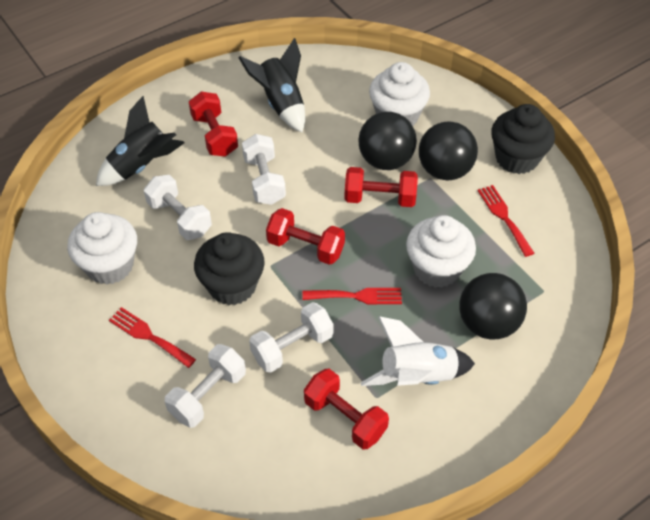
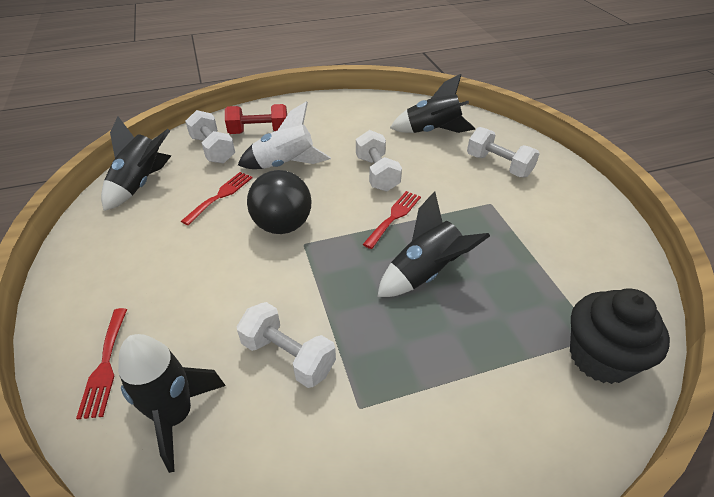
black ball: [358,112,417,170] [419,121,478,181] [459,273,527,339] = 3 -> [247,170,312,234] = 1
black cupcake: [194,232,265,305] [491,104,555,174] = 2 -> [570,288,670,384] = 1
black rocket: [96,96,184,186] [239,38,305,132] = 2 -> [101,116,171,211] [118,334,226,473] [377,191,490,297] [390,74,475,133] = 4
red dumbbell: [189,91,238,157] [266,208,345,265] [304,369,389,450] [344,167,418,207] = 4 -> [225,104,287,134] = 1
white cupcake: [67,212,137,285] [369,62,430,126] [406,215,476,288] = 3 -> none = 0

